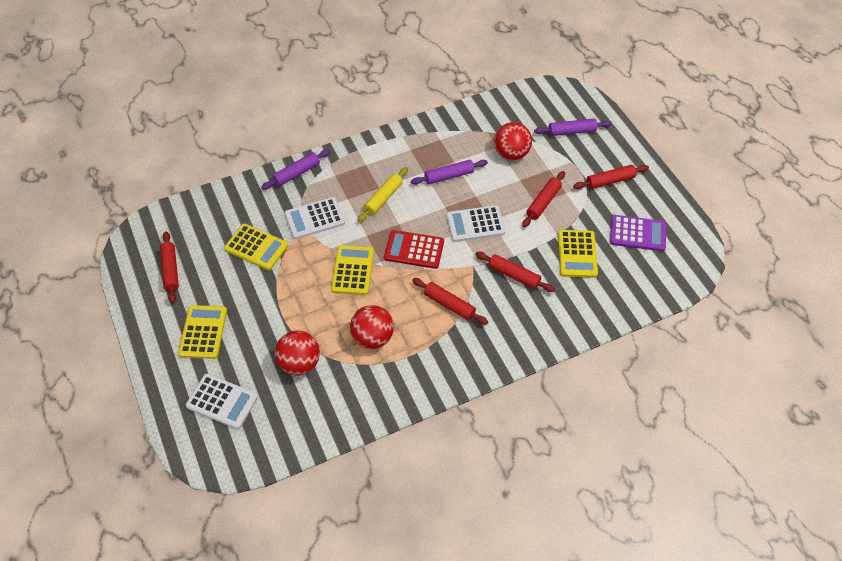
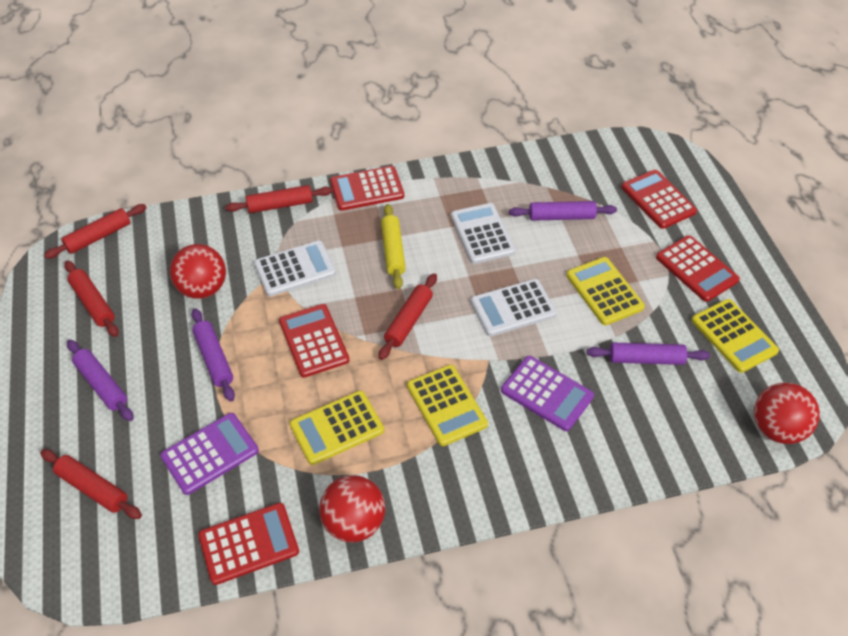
purple calculator: [610,215,666,251] = 1 -> [160,413,259,495] [501,356,594,431] = 2
purple rolling pin: [261,149,330,190] [411,160,488,185] [534,118,611,136] = 3 -> [67,340,134,421] [191,308,235,402] [509,201,617,221] [587,343,710,365] = 4
red calculator: [384,230,444,269] = 1 -> [198,503,299,585] [279,304,349,378] [330,166,404,211] [621,170,697,229] [656,235,740,302] = 5

